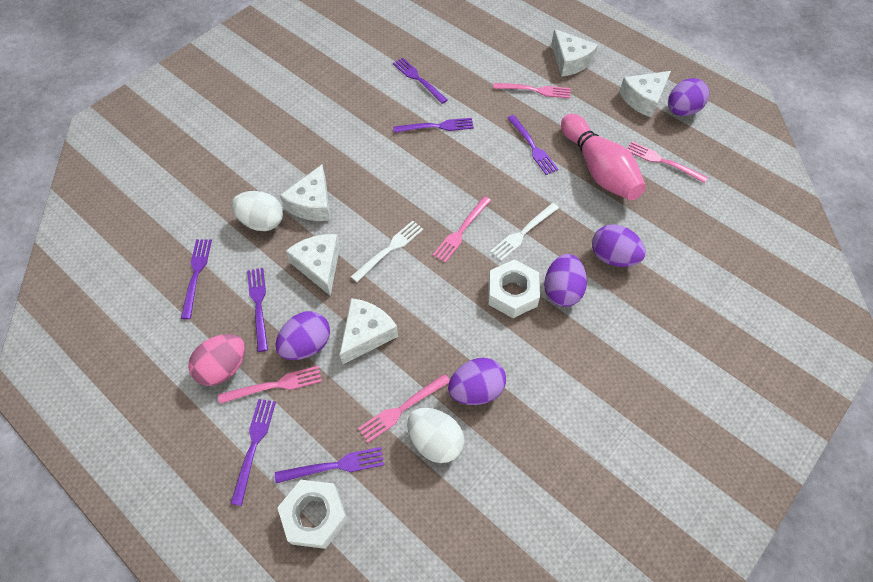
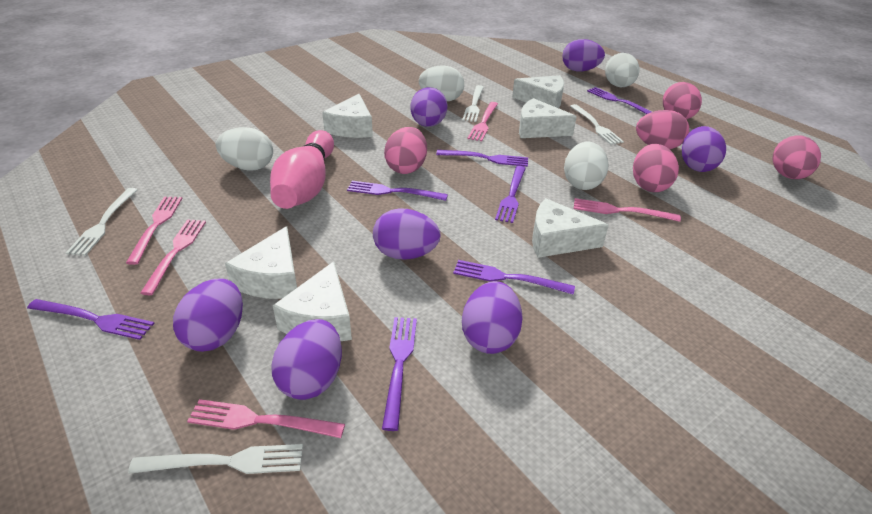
pink egg: [188,334,245,386] = 1 -> [384,127,427,174] [633,144,679,192] [636,110,689,149] [663,82,702,119] [772,135,821,179] = 5
purple egg: [276,311,330,360] [448,358,506,405] [544,254,587,307] [592,224,646,267] [668,78,709,116] = 5 -> [173,278,243,352] [271,319,342,400] [373,208,440,260] [411,87,448,127] [462,281,523,354] [562,39,605,71] [682,126,726,172] = 7
white cheese: [280,165,330,221] [286,234,340,296] [340,298,398,364] [551,29,598,77] [619,71,671,118] = 5 -> [225,226,297,299] [273,261,352,341] [322,94,373,138] [512,75,564,108] [519,98,577,138] [532,198,609,258] = 6
white egg: [231,191,283,231] [407,408,464,463] = 2 -> [216,127,273,171] [419,66,464,101] [564,142,608,190] [605,53,640,87] = 4
white fork: [351,221,424,282] [490,203,559,261] = 2 -> [66,188,137,256] [128,444,303,474] [462,85,484,122] [570,104,624,145] = 4
white nut: [277,480,348,549] [488,259,540,318] = 2 -> none = 0

